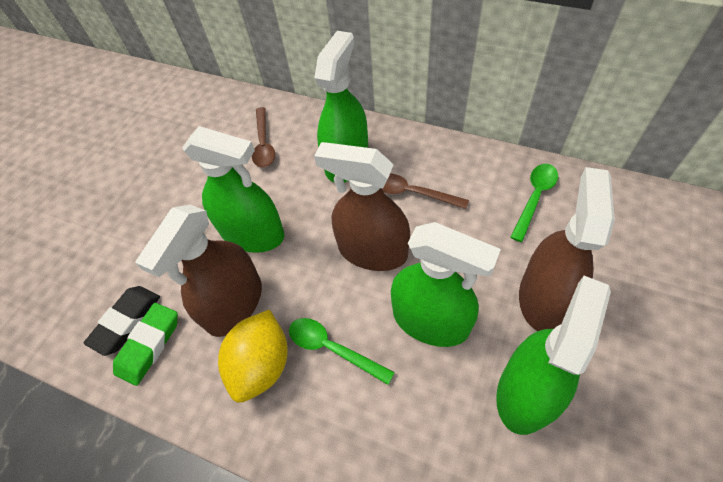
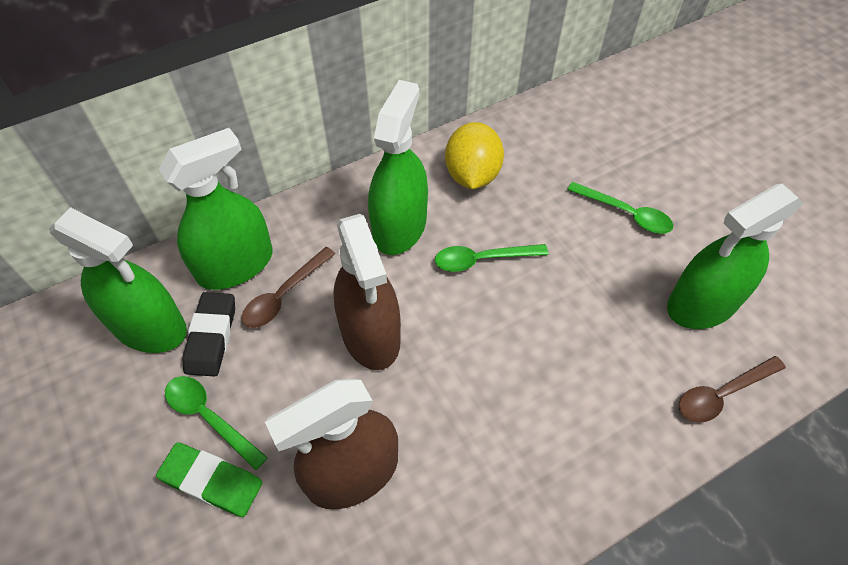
brown spray bottle: [135,205,262,337] [314,142,410,271] [519,167,615,331] = 3 -> [265,379,398,509] [333,214,401,370] = 2
green spoon: [289,318,395,385] [510,164,558,242] = 2 -> [165,376,268,470] [435,244,549,272] [567,182,673,234] = 3

